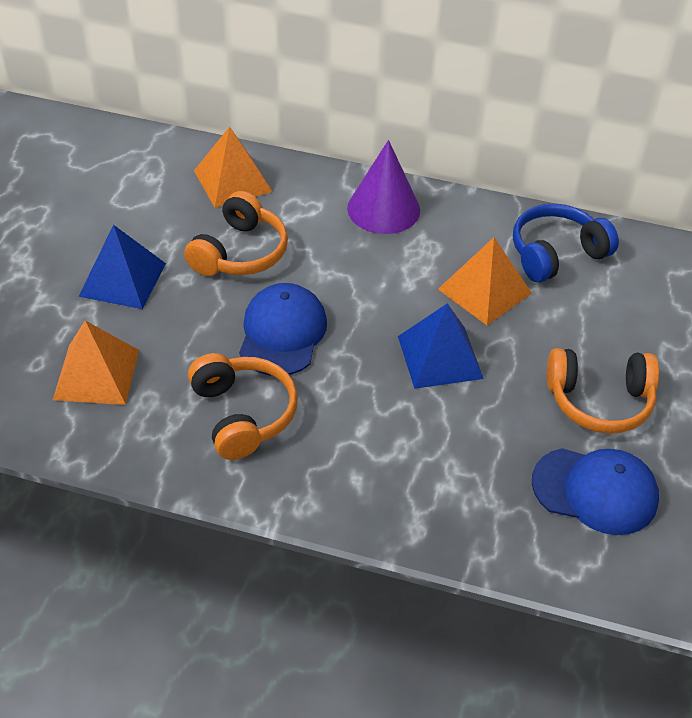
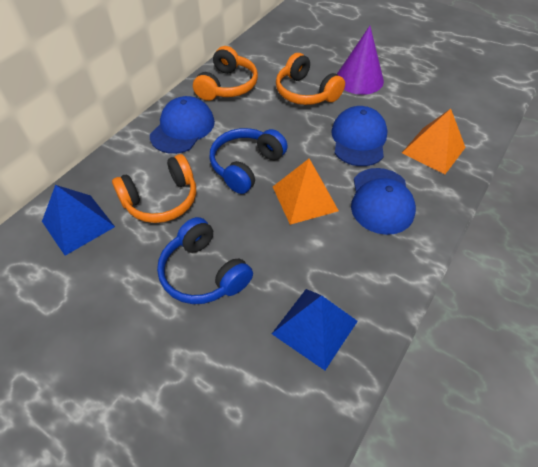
blue cap: [239,283,327,376] [532,448,659,535] = 2 -> [150,96,215,154] [331,106,388,166] [351,168,416,235] = 3
blue headphones: [513,203,619,283] = 1 -> [157,217,253,304] [209,128,288,194] = 2
orange pyramid: [53,320,139,405] [194,126,273,208] [438,237,532,325] = 3 -> [273,159,339,225] [402,109,466,174] = 2

